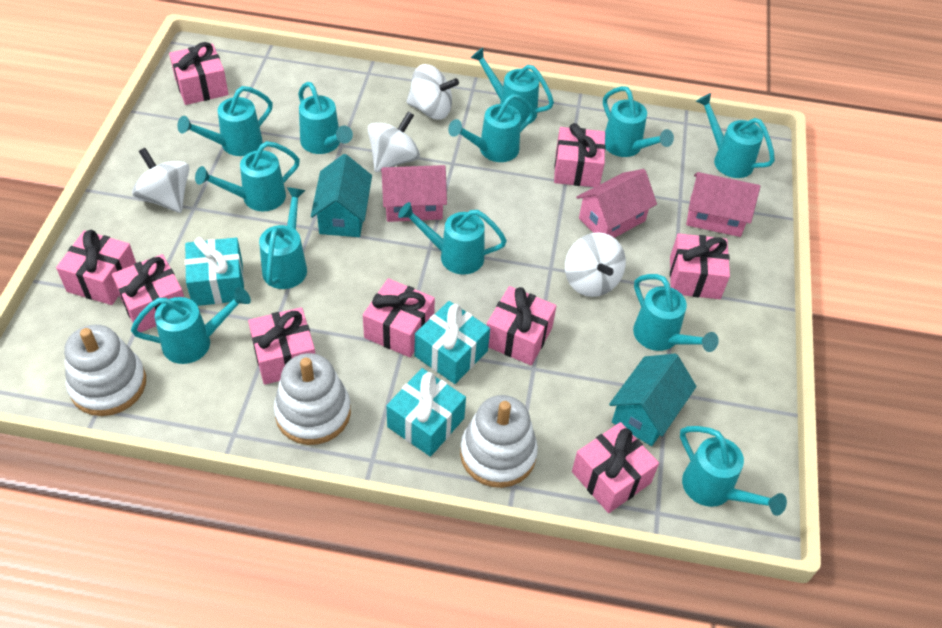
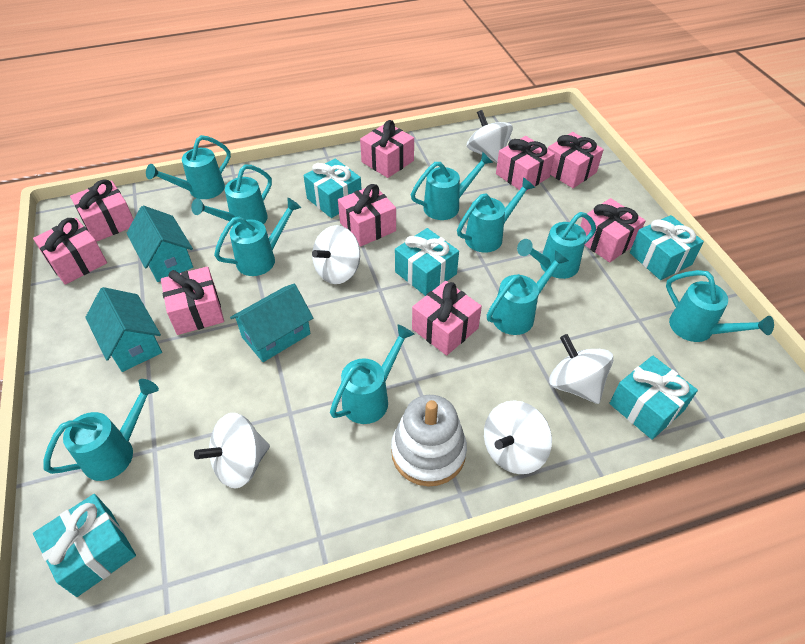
pink house: [381,165,447,222] [576,169,657,238] [686,172,760,237] = 3 -> none = 0
turquoise gift: [185,237,244,306] [387,368,466,457] [415,301,490,384] = 3 -> [33,494,136,597] [303,159,362,218] [395,228,459,296] [609,355,698,440] [630,215,704,280] = 5
turquoise house: [311,154,372,237] [609,354,697,446] = 2 -> [85,287,162,372] [126,206,193,282] [230,284,313,362] = 3
turquoise watering can: [131,287,251,364] [177,86,273,156] [195,141,300,211] [259,187,307,289] [298,82,353,154] [398,202,507,275] [448,94,535,162] [470,48,554,126] [603,86,674,157] [633,274,719,352] [680,426,787,516] [696,93,775,178] = 12 -> [43,379,159,481] [146,135,231,199] [191,164,272,226] [214,198,301,276] [330,324,414,424] [411,152,493,220] [457,177,535,253] [487,250,569,335] [517,212,596,279] [666,270,774,342] = 10
white spinning top: [132,148,190,213] [368,111,420,172] [406,64,459,120] [565,232,626,297] = 4 -> [194,413,270,489] [312,225,360,284] [467,110,513,163] [484,401,552,474] [549,334,613,404] = 5
white stacking toy: [64,325,146,416] [274,353,351,445] [460,395,538,488] = 3 -> [391,395,467,486] = 1

